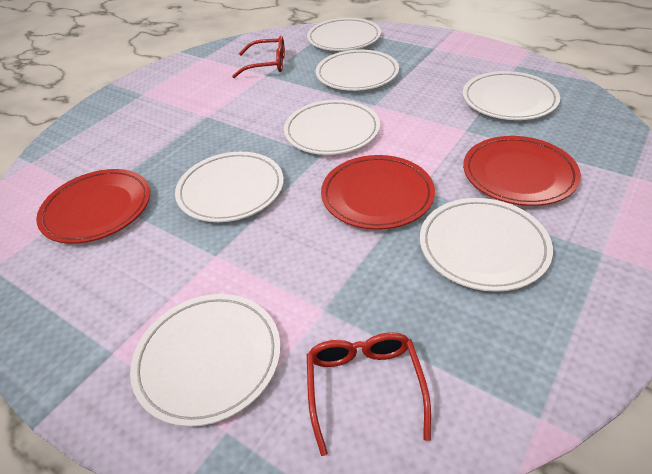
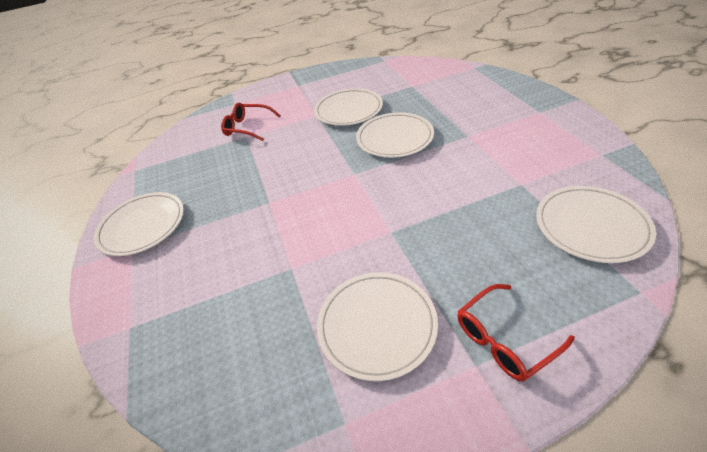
red plate: [36,169,150,244] [321,155,435,230] [463,136,581,206] = 3 -> none = 0
white plate: [130,294,281,427] [175,152,284,222] [284,100,380,155] [307,18,381,51] [316,50,399,91] [420,198,553,292] [463,71,560,120] = 7 -> [94,192,184,256] [314,88,383,126] [317,272,438,381] [356,112,434,158] [536,186,656,263] = 5

